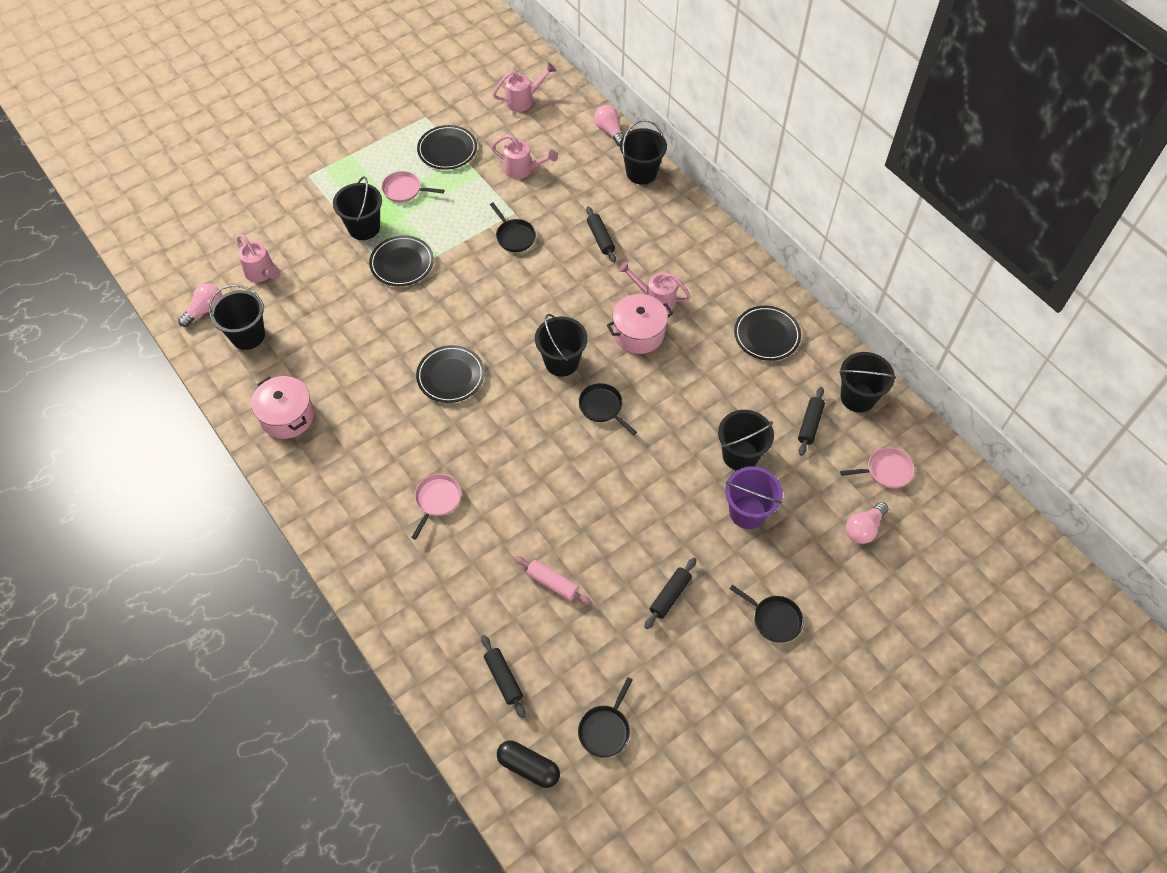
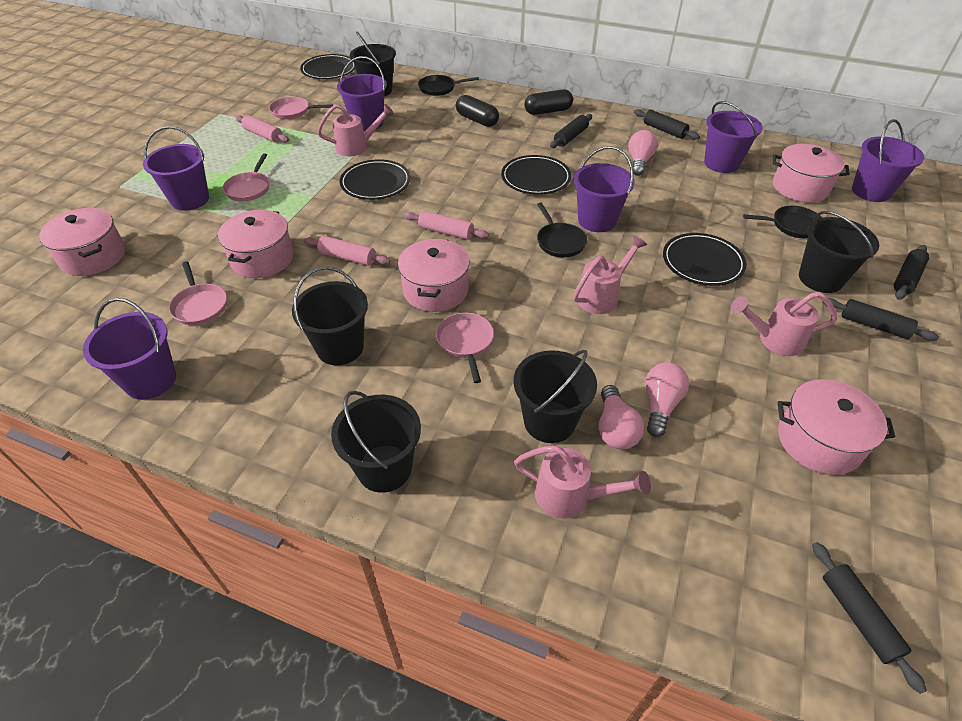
black bucket: [209,285,265,350] [333,176,382,240] [535,314,588,377] [620,120,667,184] [718,410,774,471] [839,352,896,413] = 6 -> [292,267,368,365] [331,391,421,493] [350,32,396,96] [514,350,597,443] [799,211,879,293] = 5
black capsule: [497,740,560,788] = 1 -> [456,95,499,127] [524,89,573,115] = 2
black pan: [490,203,536,252] [578,383,637,435] [578,677,633,758] [730,585,804,643] = 4 -> [418,75,479,96] [537,202,587,257] [743,206,822,239] = 3
black rolling pin: [481,635,526,718] [586,206,616,263] [645,558,697,629] [798,387,825,456] = 4 -> [550,114,592,148] [634,109,700,140] [812,542,927,694] [822,298,939,341] [894,245,929,300] = 5
pink pan: [381,171,445,202] [411,474,461,540] [840,447,914,488] = 3 -> [169,261,227,325] [223,153,269,201] [269,97,333,119] [436,313,494,383] = 4
pink pot: [251,376,314,439] [607,294,673,354] = 2 -> [39,208,125,276] [218,210,294,278] [398,239,470,312] [773,144,850,203] [778,379,895,475] = 5
pink rolling pin: [514,556,591,605] = 1 -> [236,115,289,143] [304,236,390,266] [404,211,489,240] = 3
purple bucket: [725,466,783,529] = 1 -> [83,298,176,400] [143,126,209,211] [337,56,387,131] [574,146,635,232] [704,101,763,173] [852,119,925,202] = 6

